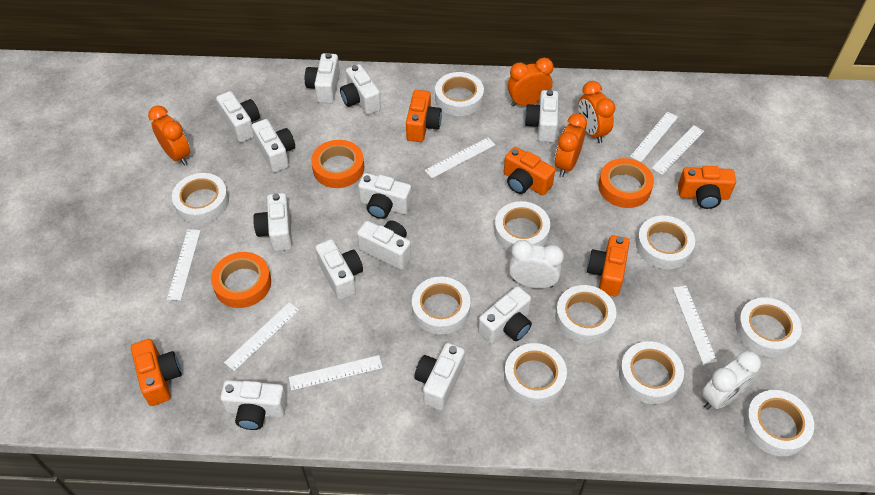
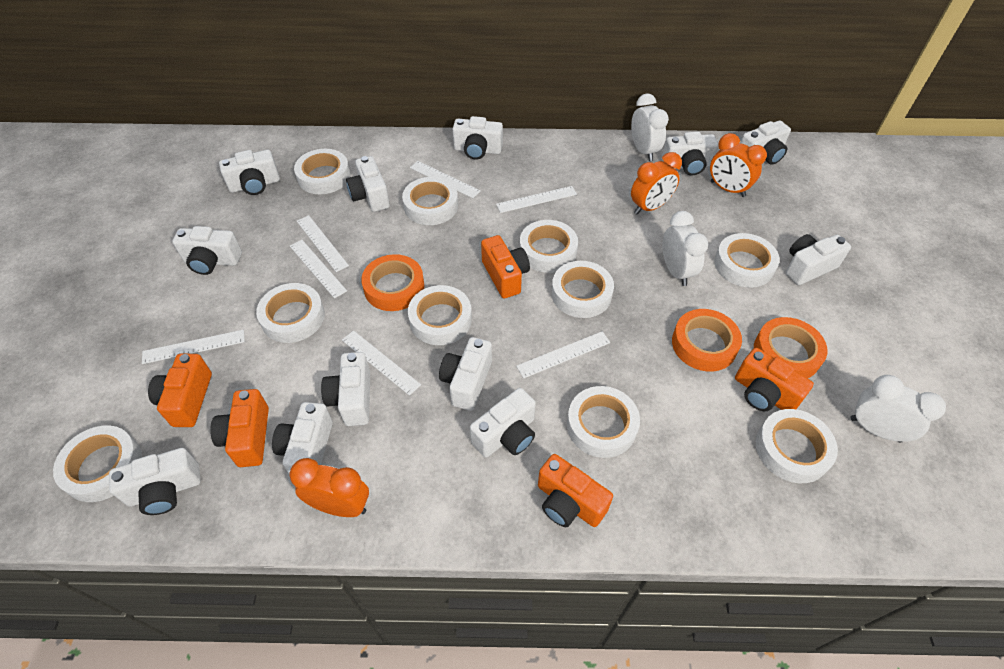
orange clock: [148,106,190,166] [507,58,553,107] [554,113,587,177] [578,81,615,143] = 4 -> [290,458,369,517] [631,152,682,215] [710,133,767,197] = 3
white clock: [509,240,564,288] [702,351,761,410] = 2 -> [631,94,669,161] [663,211,708,286] [851,375,946,443] = 3

